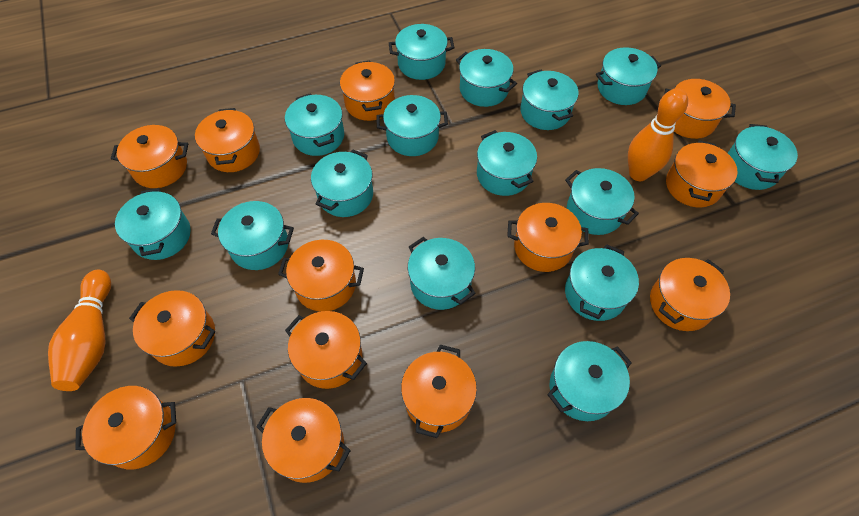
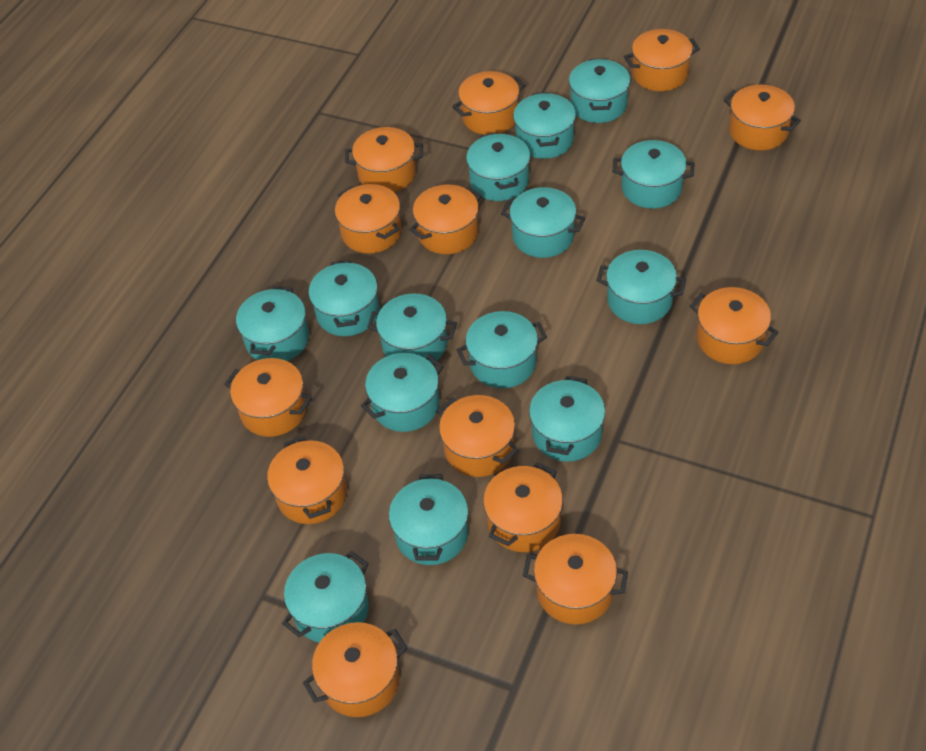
orange bowling pin: [48,270,111,391] [628,88,688,181] = 2 -> none = 0
turquoise pot: [115,188,191,260] [211,201,294,270] [285,93,344,156] [311,150,373,217] [376,95,448,156] [389,24,454,80] [408,237,476,310] [456,49,517,107] [477,130,537,196] [520,70,578,130] [547,341,632,421] [565,168,639,235] [565,244,639,321] [596,47,661,105] [728,124,798,190] = 15 -> [236,286,309,361] [282,551,369,643] [309,260,379,336] [361,353,444,432] [367,294,457,364] [389,474,468,565] [456,311,547,388] [466,132,530,201] [501,187,585,258] [513,92,576,159] [529,376,605,462] [569,58,630,123] [596,250,686,324] [612,140,695,208] = 14

